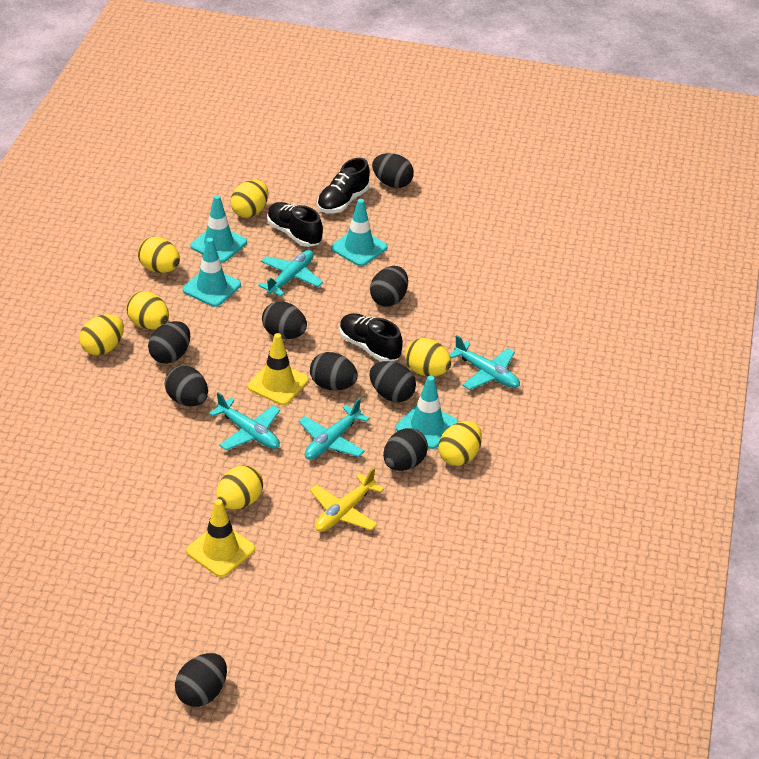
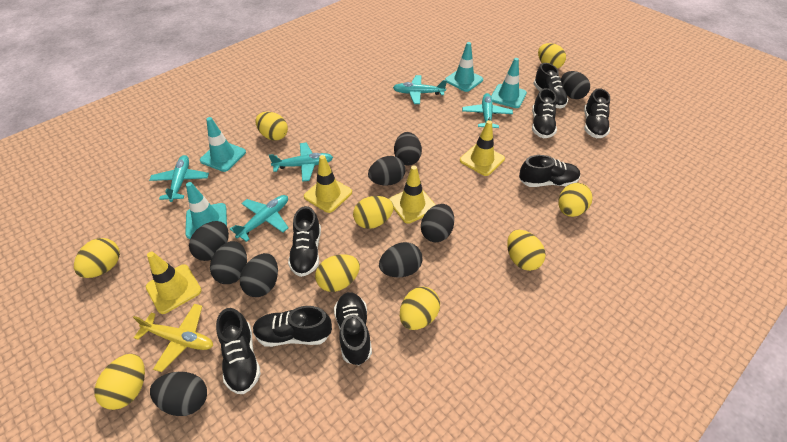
black shoe: [267,202,323,247] [317,158,370,213] [339,313,403,362] = 3 -> [216,308,261,394] [253,306,332,347] [288,206,321,277] [334,292,372,365] [519,155,580,187] [532,88,557,138] [533,63,568,109] [584,88,610,138] = 8
turquoise plane: [209,392,280,450] [258,250,323,296] [299,398,370,460] [449,335,520,390] = 4 -> [149,155,209,202] [230,195,289,242] [269,143,333,182] [393,75,447,104] [462,93,513,128] = 5
yellow egg: [79,314,124,356] [126,291,169,330] [138,237,180,273] [216,465,263,509] [230,180,269,218] [405,338,451,376] [438,421,482,466] = 7 -> [74,238,120,278] [94,354,145,410] [256,112,288,141] [315,254,360,292] [353,196,394,229] [400,287,440,330] [507,230,546,271] [538,43,566,69] [559,183,593,217] = 9
yellow traffic cone: [186,499,255,577] [248,333,309,405] = 2 -> [146,252,201,314] [304,155,352,213] [389,166,436,224] [460,120,505,176] = 4

